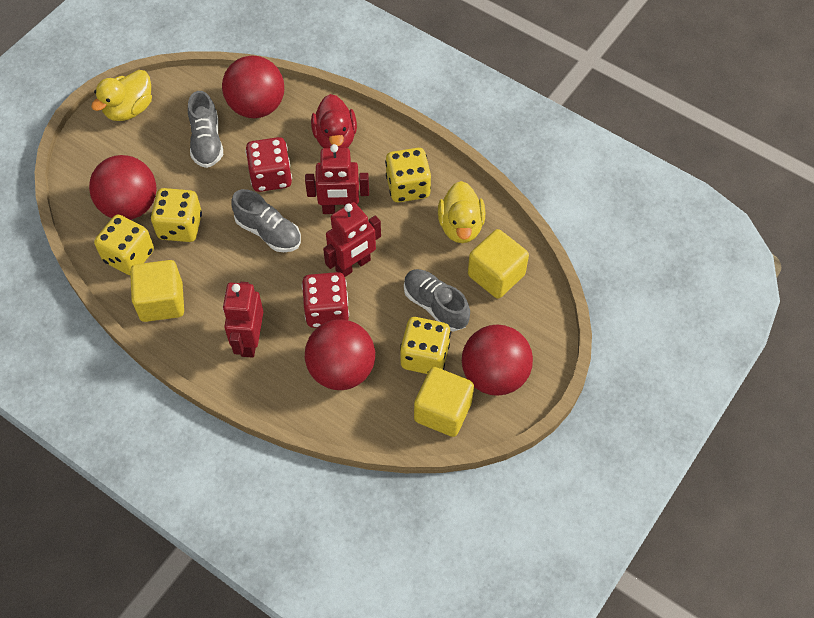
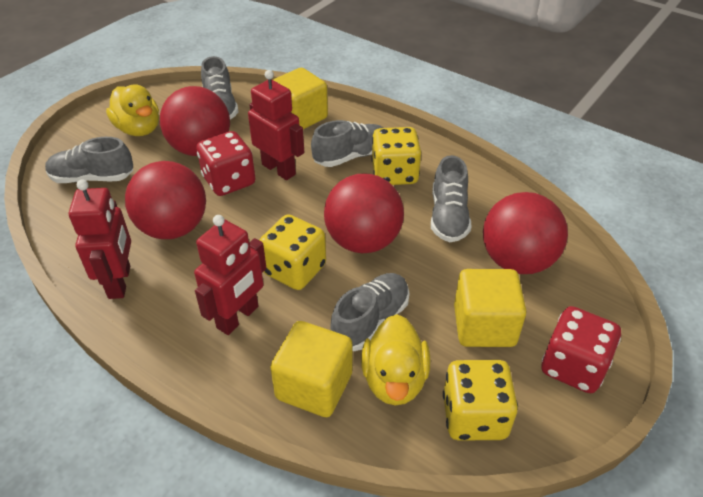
grey shoe: [188,91,223,168] [231,189,301,252] [404,269,470,331] = 3 -> [45,137,133,183] [201,56,239,120] [311,120,383,167] [330,273,410,351] [431,155,471,242] = 5
red duck: [311,94,357,148] = 1 -> none = 0
yellow dice: [94,215,154,275] [151,188,202,242] [385,148,431,203] [400,317,451,374] = 4 -> [259,214,326,290] [371,127,421,185] [443,360,518,441] = 3

